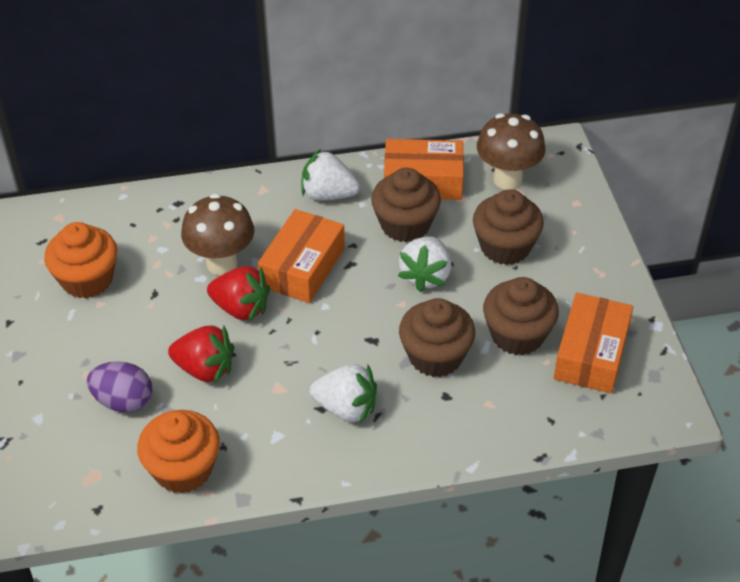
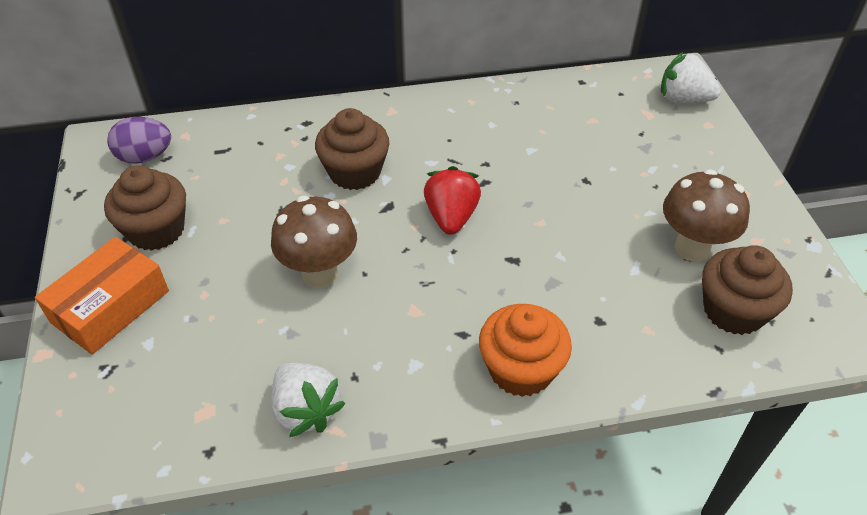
brown cupcake: [371,168,441,242] [399,298,475,377] [473,189,544,265] [483,277,559,355] = 4 -> [104,165,186,251] [315,108,390,190] [702,245,793,335] = 3
orange box: [258,209,345,303] [384,139,464,200] [554,293,633,393] = 3 -> [35,237,169,354] = 1
orange cupcake: [44,222,117,298] [137,410,220,494] = 2 -> [479,304,572,397] = 1
red strawberry: [168,326,234,384] [207,266,270,321] = 2 -> [424,166,481,235] = 1
white strawberry: [301,149,360,201] [310,364,377,424] [398,236,451,292] = 3 -> [271,363,346,437] [661,52,721,103] = 2

